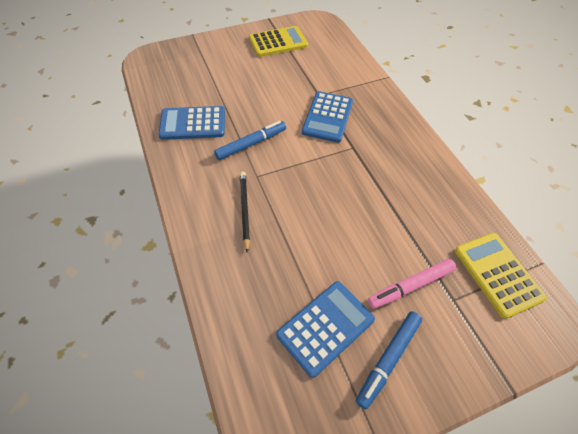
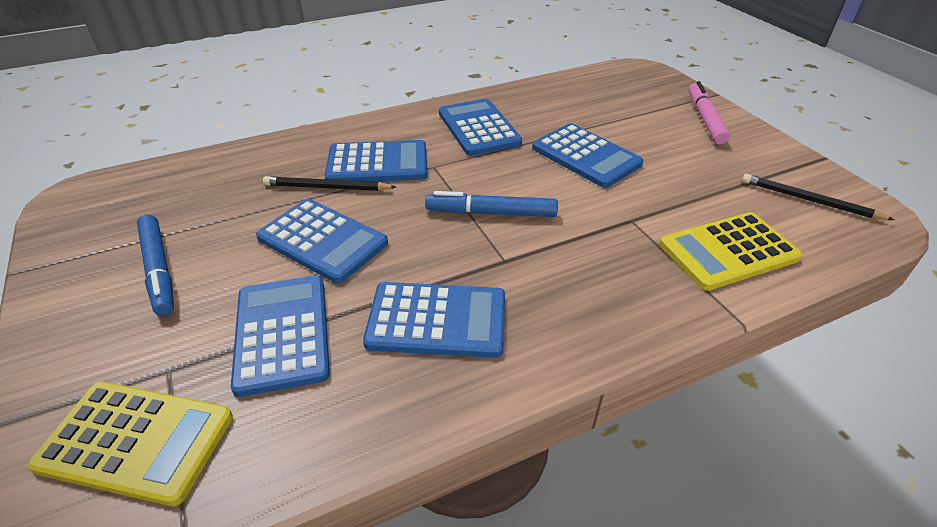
black pencil: [240,172,250,252] = 1 -> [263,176,396,191] [742,174,894,220] = 2
blue calculator: [158,106,225,140] [276,281,375,378] [302,91,353,143] = 3 -> [231,276,330,397] [256,199,388,284] [325,140,427,182] [363,282,505,358] [439,99,522,156] [532,123,643,188] = 6

